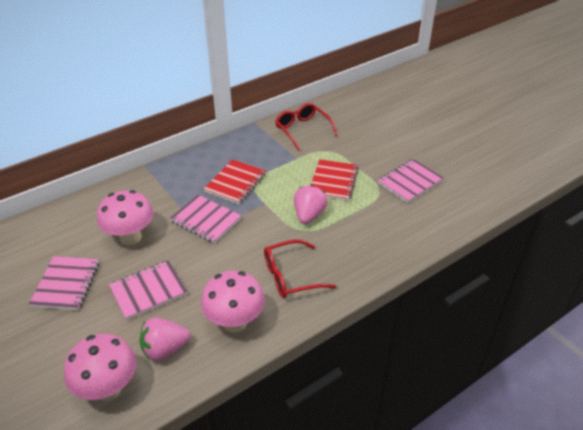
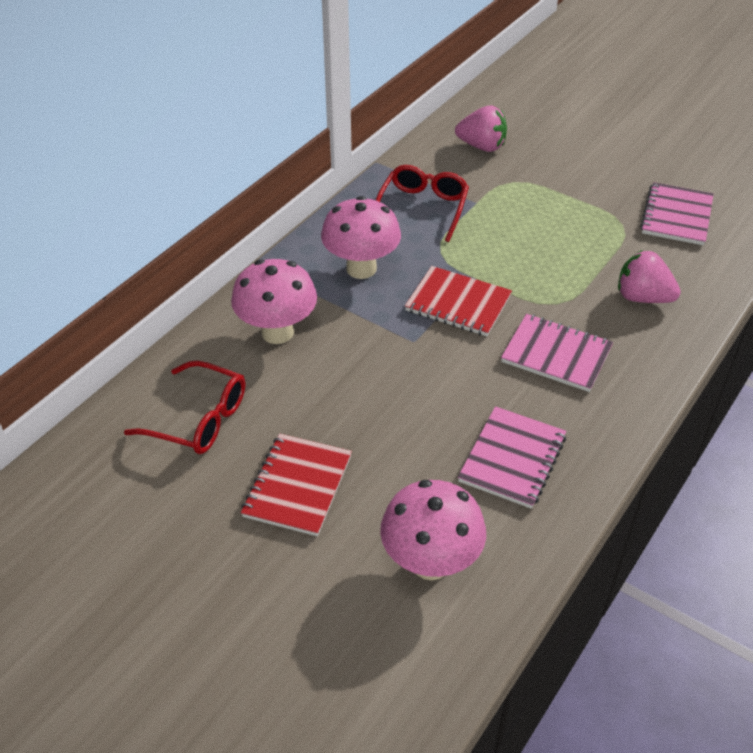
pink notebook: [29,256,99,310] [109,260,188,320] [170,195,242,244] [378,159,444,203] = 4 -> [458,406,566,509] [501,314,613,392] [640,182,714,245] = 3

